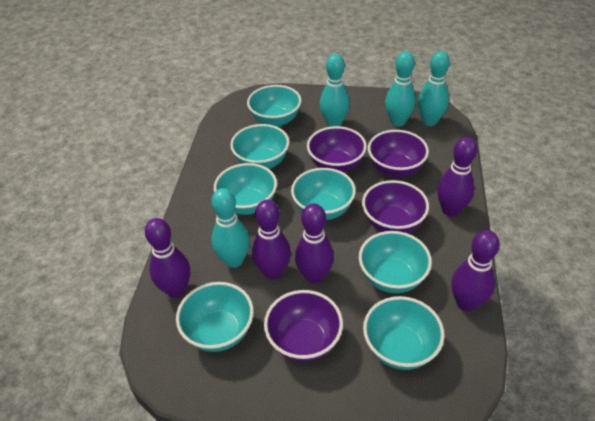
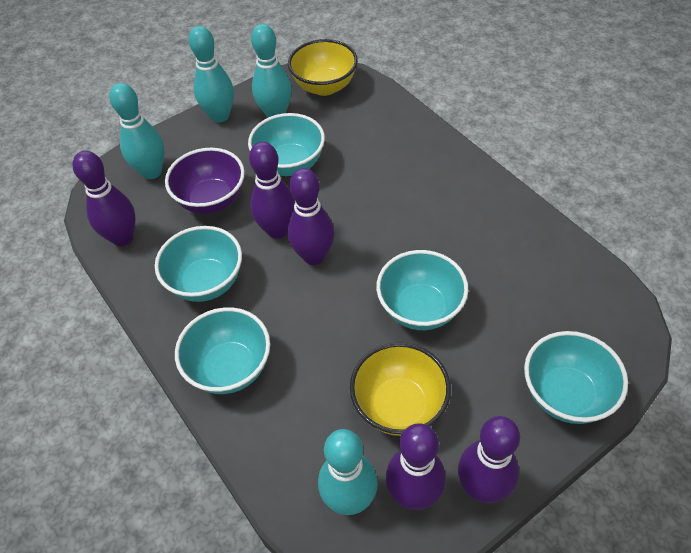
purple bowl: [264,290,343,362] [307,126,367,172] [362,180,429,233] [368,130,429,177] = 4 -> [165,148,245,214] = 1
turquoise bowl: [176,282,254,352] [214,163,277,215] [230,124,289,169] [247,85,301,127] [291,168,356,220] [359,231,432,293] [363,296,445,370] = 7 -> [155,226,242,302] [175,307,270,394] [248,113,325,176] [376,250,468,330] [524,331,628,424] = 5
yellow bowl: none = 0 -> [288,39,358,96] [350,342,451,436] = 2

